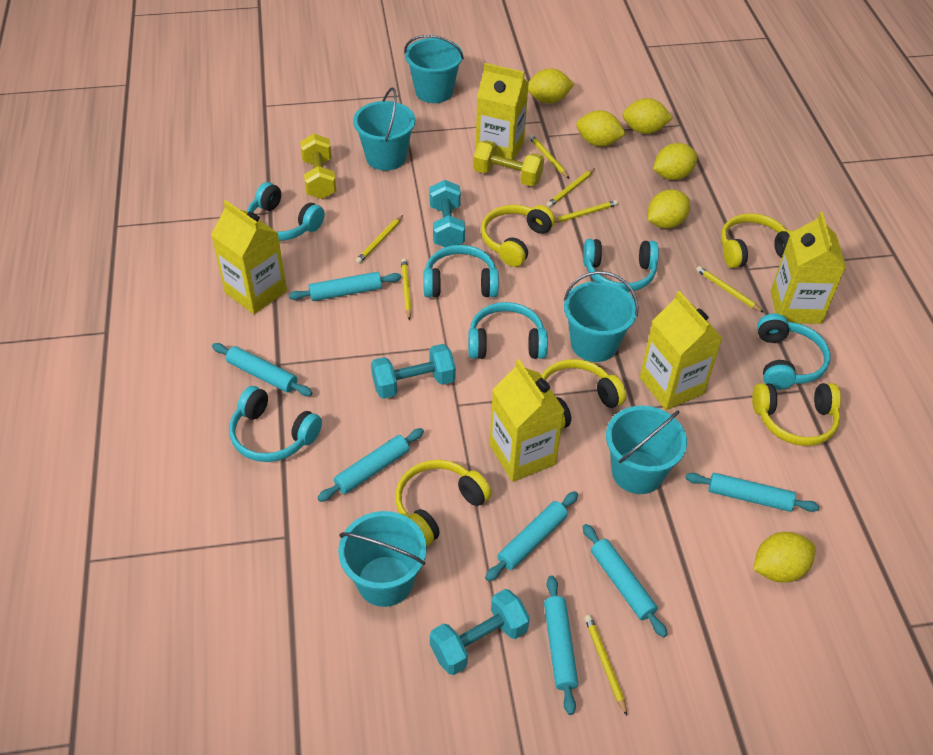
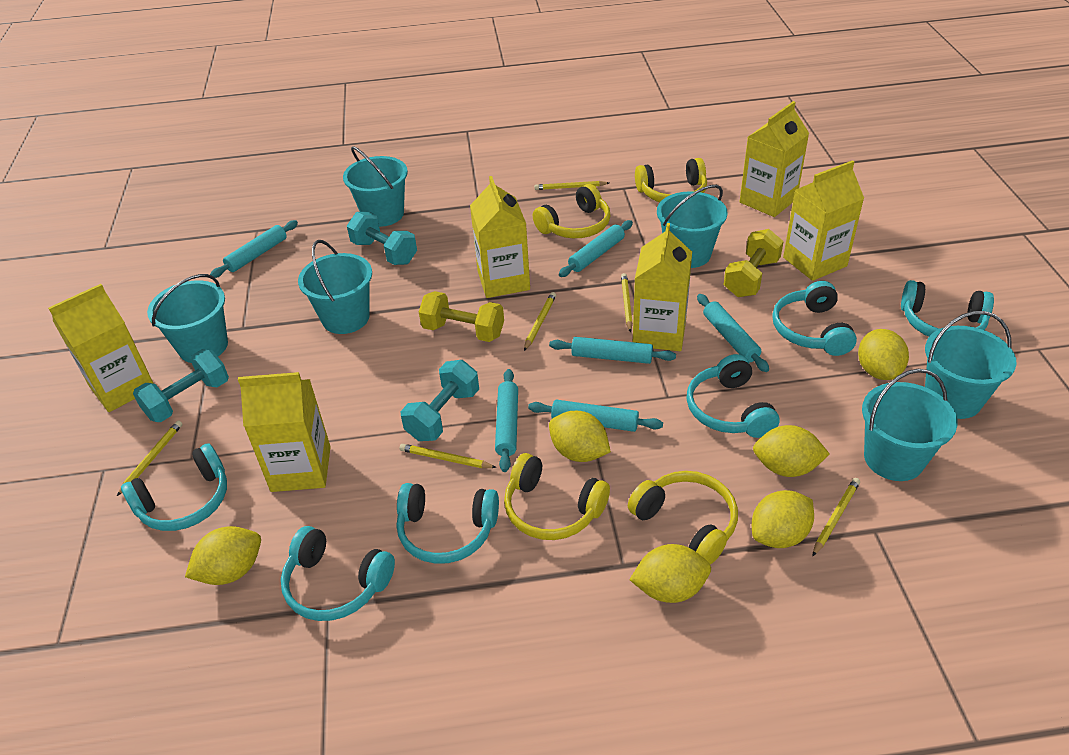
turquoise bucket: [338,511,427,607] [353,87,415,171] [404,35,464,103] [563,271,639,362] [606,406,687,494] = 5 -> [147,274,228,363] [298,240,372,334] [343,146,408,227] [657,185,727,268] [862,369,958,481] [925,311,1017,419] = 6
turquoise rolling pin: [212,343,312,396] [289,272,401,301] [317,428,424,502] [485,491,578,581] [544,576,578,715] [583,524,668,638] [686,473,820,512] = 7 -> [210,220,298,278] [495,369,518,472] [528,400,663,432] [549,337,676,364] [559,220,633,277] [697,294,769,372] = 6
yellow carton: [211,200,287,314] [476,63,529,160] [489,359,565,482] [640,291,722,410] [771,212,846,324] = 5 -> [48,284,154,412] [238,372,331,492] [470,176,530,298] [633,223,692,351] [740,101,809,217] [783,160,864,281] = 6
yellow headphones: [395,460,492,546] [481,205,555,267] [541,359,626,430] [721,213,793,268] [752,383,841,446] = 5 -> [504,453,610,540] [533,184,610,238] [628,471,738,565] [635,158,707,202] = 4
yellow pencil: [356,215,403,264] [401,258,412,320] [529,134,569,178] [547,169,595,207] [555,200,618,223] [584,615,627,716] [696,266,764,312] = 7 -> [117,420,183,496] [400,444,497,468] [524,292,556,351] [534,181,609,190] [621,273,633,332] [812,478,860,557] = 6

